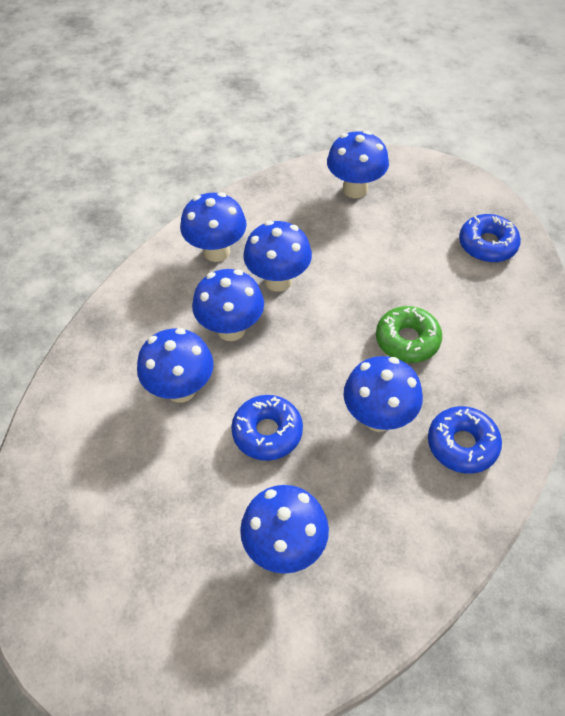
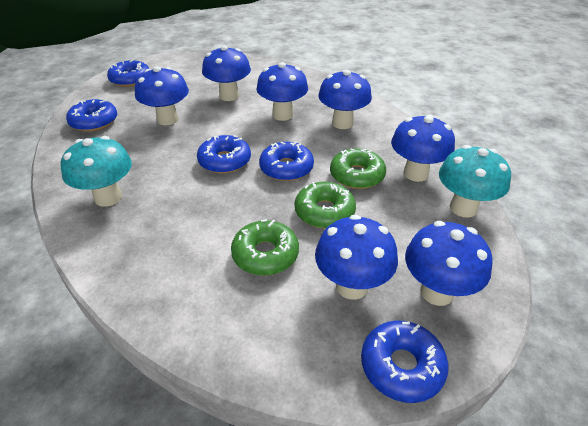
blue donut: [231,395,303,461] [428,406,502,474] [459,214,521,262] = 3 -> [66,99,117,132] [107,59,149,87] [197,135,251,174] [259,142,314,181] [361,321,448,403] = 5
green donut: [376,306,442,363] = 1 -> [231,219,299,276] [295,182,356,229] [330,148,386,189] = 3
turquoise mushroom: none = 0 -> [60,136,132,207] [439,145,511,218] = 2

